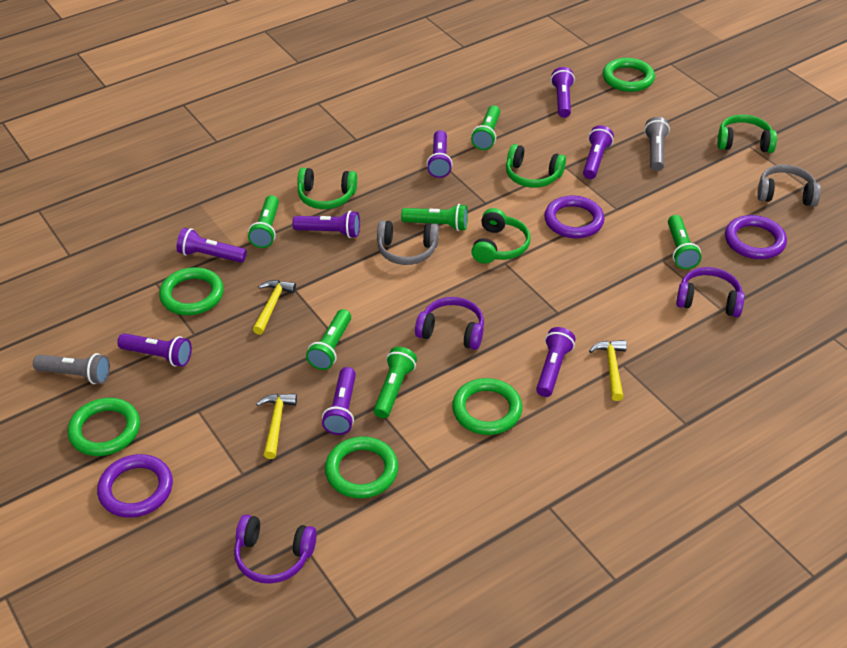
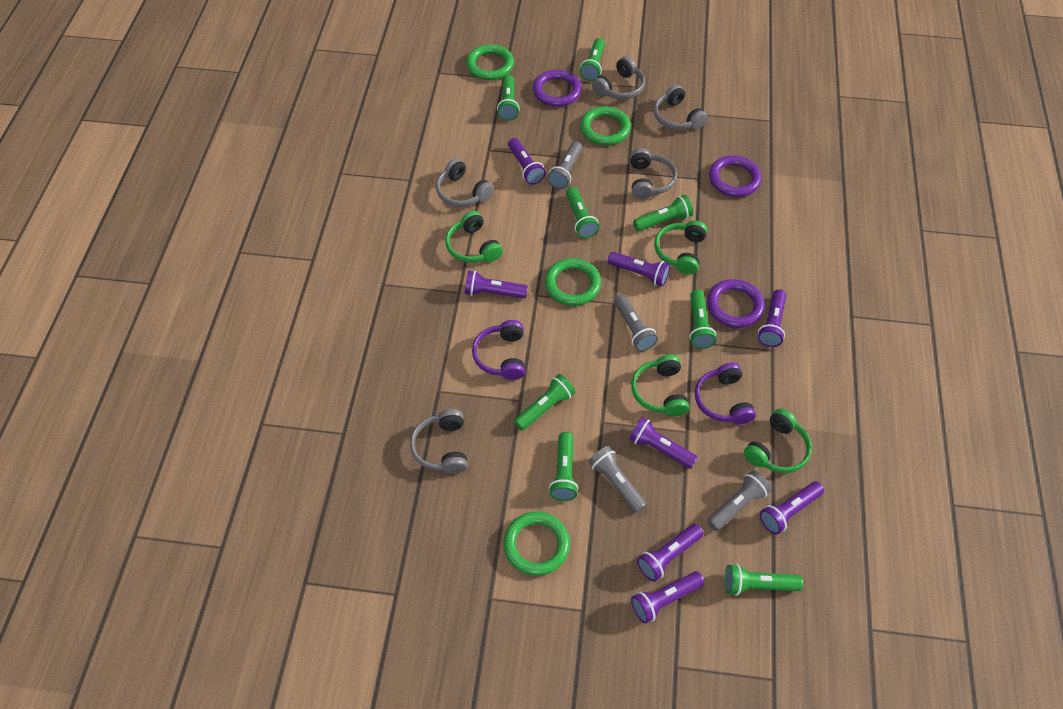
green flashlight: [248,195,279,248] [306,309,351,370] [374,347,417,418] [401,204,468,231] [471,105,500,150] [668,215,702,269] = 6 -> [497,75,520,121] [514,374,575,431] [549,432,578,501] [566,187,599,238] [580,38,605,81] [633,195,693,231] [689,289,716,349] [725,564,803,596] = 8
green ring: [68,398,140,456] [159,267,224,315] [325,437,398,498] [452,378,522,435] [603,58,655,92] = 5 -> [466,44,514,80] [503,512,570,576] [545,258,601,306] [580,106,631,145] = 4
grey flashlight: [33,353,110,384] [644,117,670,171] = 2 -> [548,141,582,189] [588,446,647,513] [614,294,658,351] [707,470,771,531] = 4
grey headphones: [377,220,439,265] [757,165,821,207] = 2 -> [410,409,468,474] [436,159,494,207] [592,56,645,100] [630,148,677,200] [654,85,708,130] = 5
purple headphones: [234,515,317,584] [415,297,484,350] [676,267,745,317] = 3 -> [472,320,525,380] [695,362,756,425] = 2
yellow hammer: [253,280,296,335] [256,394,297,459] [589,340,627,401] = 3 -> none = 0

